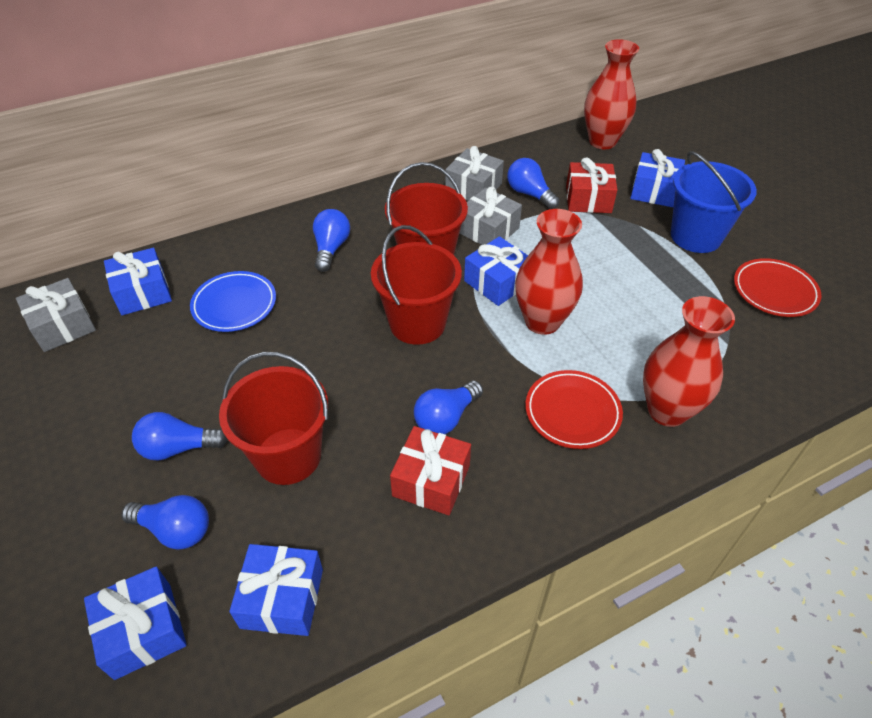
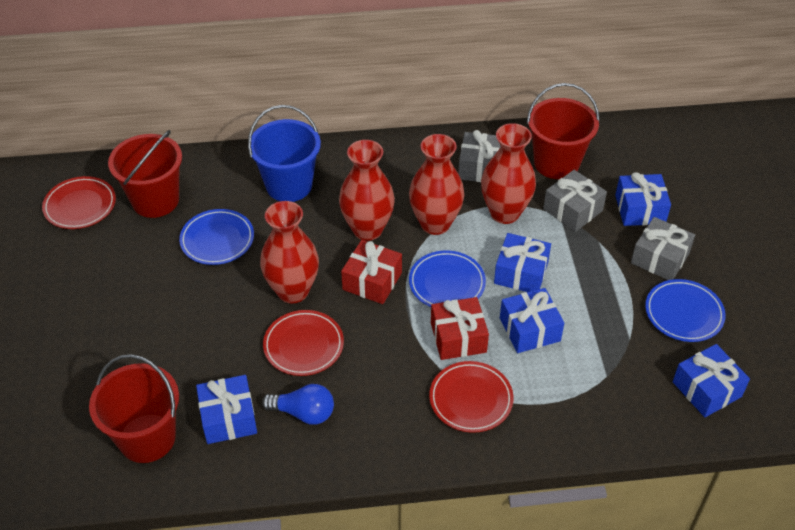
blue light bulb: [121,495,209,550] [132,412,228,461] [313,209,350,272] [414,380,483,434] [507,158,560,209] = 5 -> [262,384,334,425] = 1
blue plate: [190,271,276,332] = 1 -> [179,209,254,265] [409,250,486,307] [645,279,726,342] = 3
red plate: [525,370,623,449] [734,258,821,317] = 2 -> [42,176,116,229] [263,310,344,376] [429,361,513,433] = 3
red vase: [515,209,583,335] [584,39,639,149] [643,296,735,427] = 3 -> [260,201,319,303] [339,140,395,241] [409,134,464,235] [481,123,536,224] = 4

